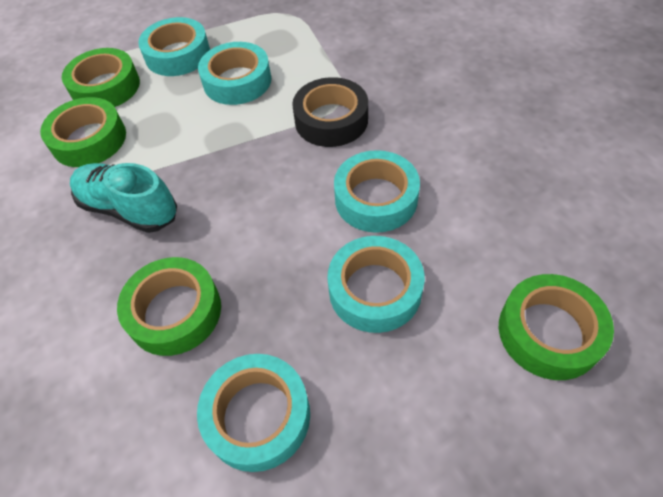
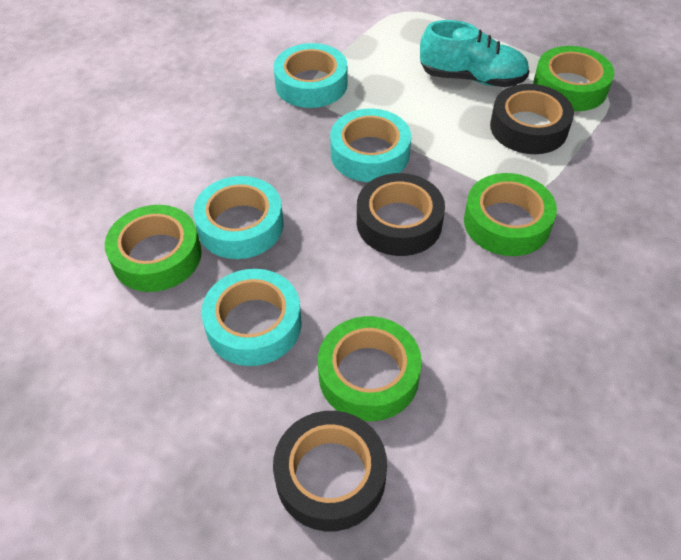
black tape: [292,77,368,147] = 1 -> [273,411,387,532] [357,173,445,256] [490,84,574,154] = 3
turquoise tape: [138,17,210,76] [197,354,310,472] [198,42,271,105] [327,236,425,333] [334,150,420,233] = 5 -> [193,176,284,259] [201,269,302,366] [274,43,348,108] [330,109,411,182] = 4

